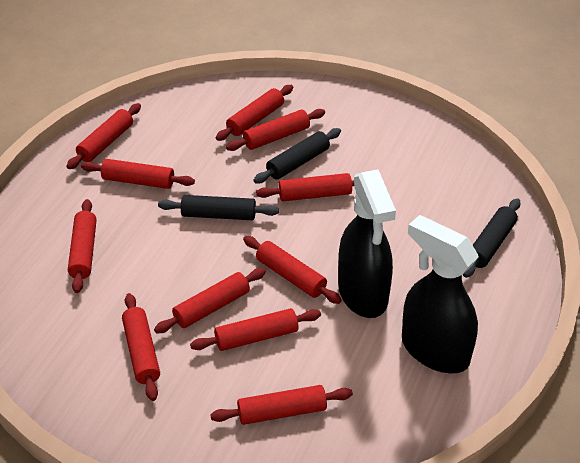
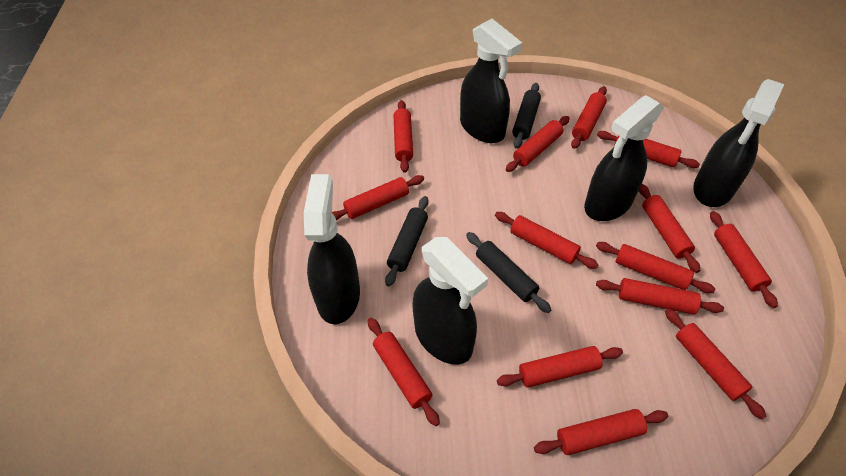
black spray bottle: [338,169,396,318] [402,215,479,374] = 2 -> [304,174,360,324] [412,237,488,365] [460,19,522,143] [584,95,664,221] [693,79,784,207] = 5
red rolling pin: [66,103,141,169] [68,199,97,293] [81,159,195,189] [122,293,160,401] [154,268,266,333] [190,308,321,351] [210,385,353,425] [216,85,293,141] [226,109,325,151] [243,236,342,304] [256,173,354,201] = 11 -> [332,175,424,220] [368,318,440,426] [394,100,413,173] [495,212,598,269] [497,346,623,388] [506,116,570,172] [534,409,668,455] [571,86,607,149] [596,242,715,293] [596,278,724,315] [597,131,700,168] [639,184,700,273] [665,308,766,419] [710,211,778,308] = 14

